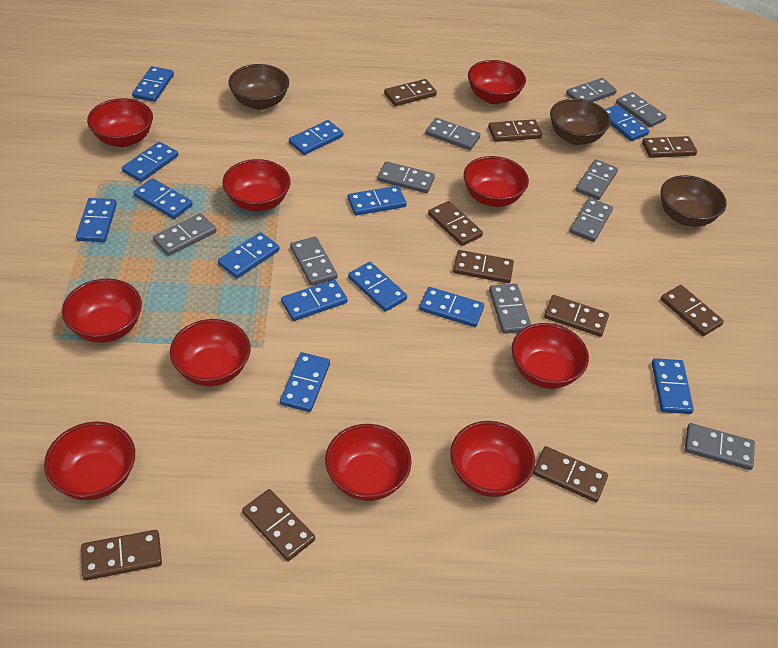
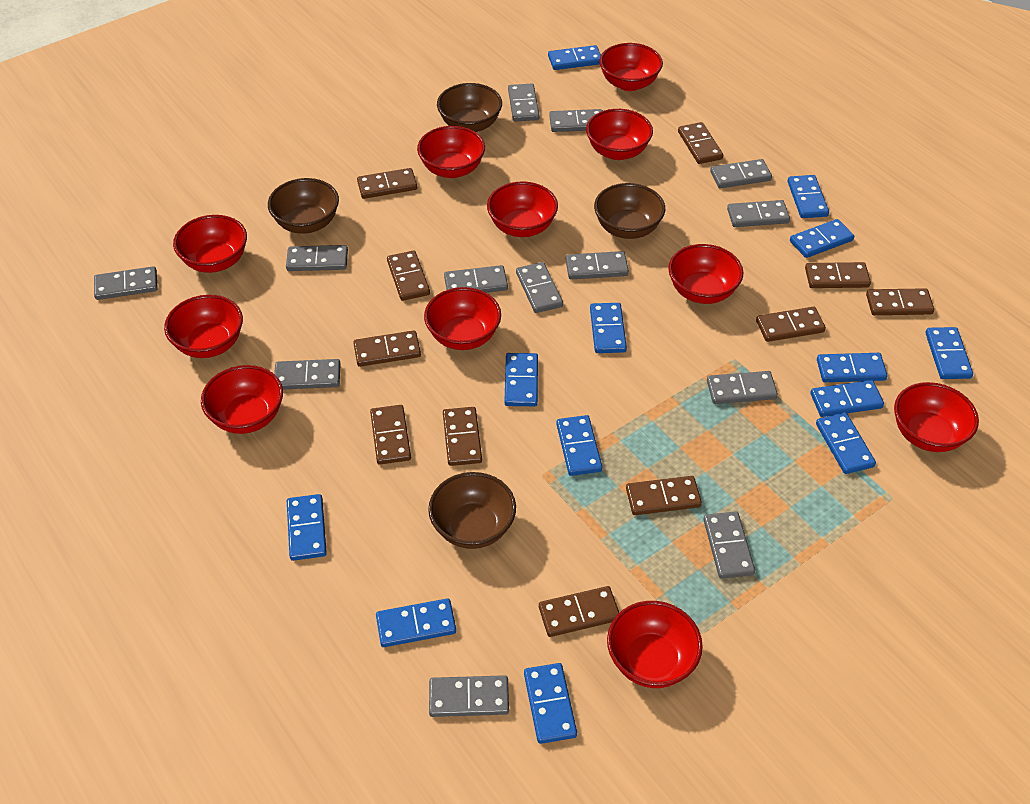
brown bowl: [228,64,289,110] [550,98,611,145] [661,175,727,227] = 3 -> [268,178,339,234] [428,472,516,549] [437,83,502,132] [594,183,665,239] = 4
brown domino: [81,530,162,580] [242,489,315,561] [384,79,437,106] [428,201,483,246] [453,250,514,283] [488,119,542,142] [533,446,608,502] [544,295,609,337] [642,136,697,158] [661,285,724,336] = 10 -> [353,330,421,367] [357,168,417,199] [370,405,411,465] [387,251,430,301] [443,407,482,466] [539,586,619,637] [626,476,702,515] [678,122,723,164] [756,307,826,342] [805,262,871,288] [866,288,934,315] = 11
grey domino: [153,213,217,256] [290,237,337,286] [377,161,435,193] [425,118,480,150] [489,284,531,334] [566,78,617,102] [570,198,613,242] [575,159,618,200] [616,92,667,127] [685,423,755,470] = 10 -> [94,266,158,300] [274,359,340,389] [286,245,348,271] [429,675,509,717] [444,265,508,293] [508,84,540,122] [516,262,563,313] [549,109,603,132] [566,251,629,279] [703,511,755,579] [707,371,778,404] [710,159,772,188] [727,200,790,227] = 13
red bowl: [44,421,135,500] [62,279,142,343] [87,98,153,147] [170,319,251,386] [222,159,291,212] [325,424,412,501] [450,421,535,497] [464,156,529,207] [468,60,526,104] [512,323,589,389] = 10 -> [164,295,243,358] [173,215,247,273] [201,365,283,434] [417,126,485,178] [424,287,501,350] [487,181,558,237] [586,109,653,160] [599,43,663,91] [607,601,703,688] [668,244,743,304] [894,382,979,452] = 11

